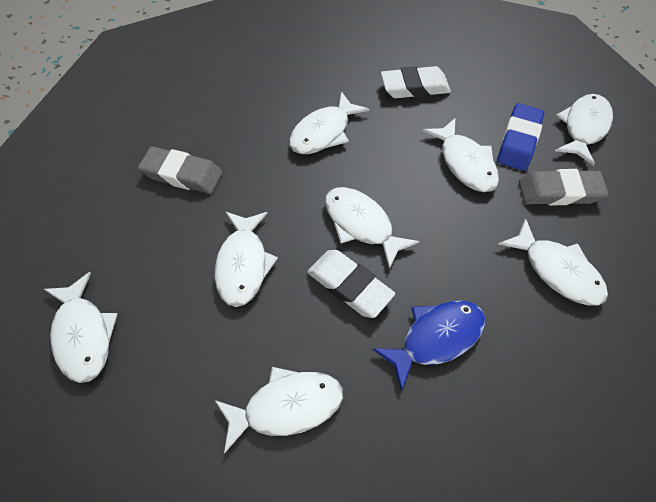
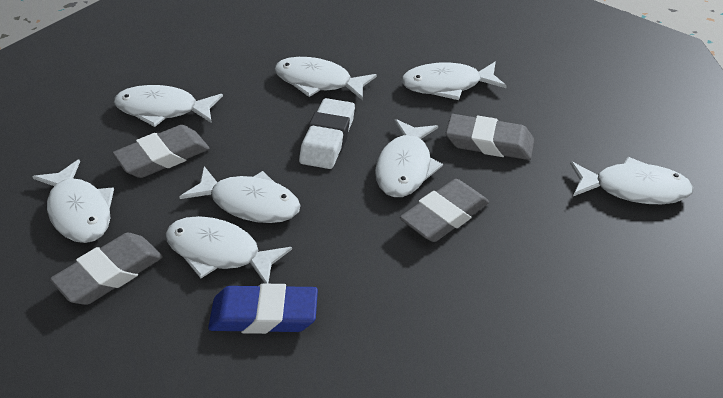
blue fish: [373,301,485,391] = 1 -> none = 0
grey eraser: [138,147,223,194] [519,169,609,205] = 2 -> [50,233,163,305] [112,125,210,178] [400,179,489,242] [446,114,534,160] = 4
white eraser: [307,250,395,318] [381,66,451,98] = 2 -> [299,98,355,169] = 1

